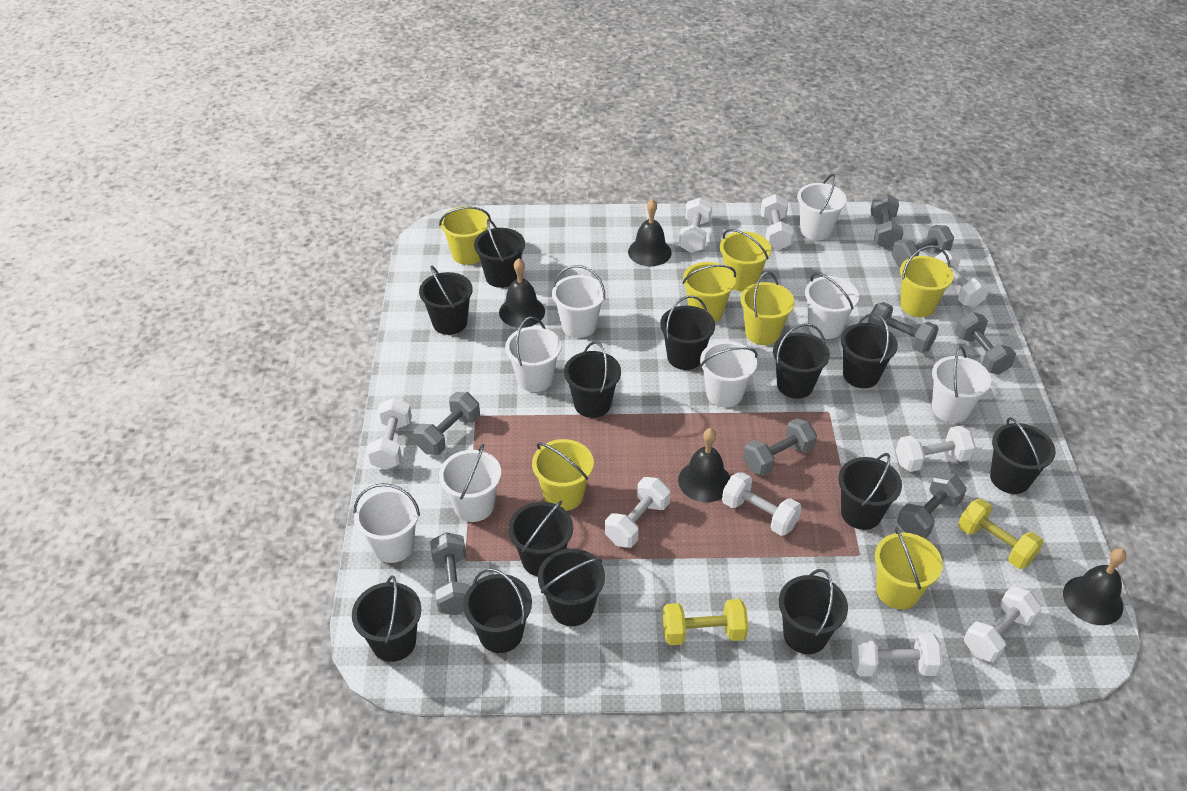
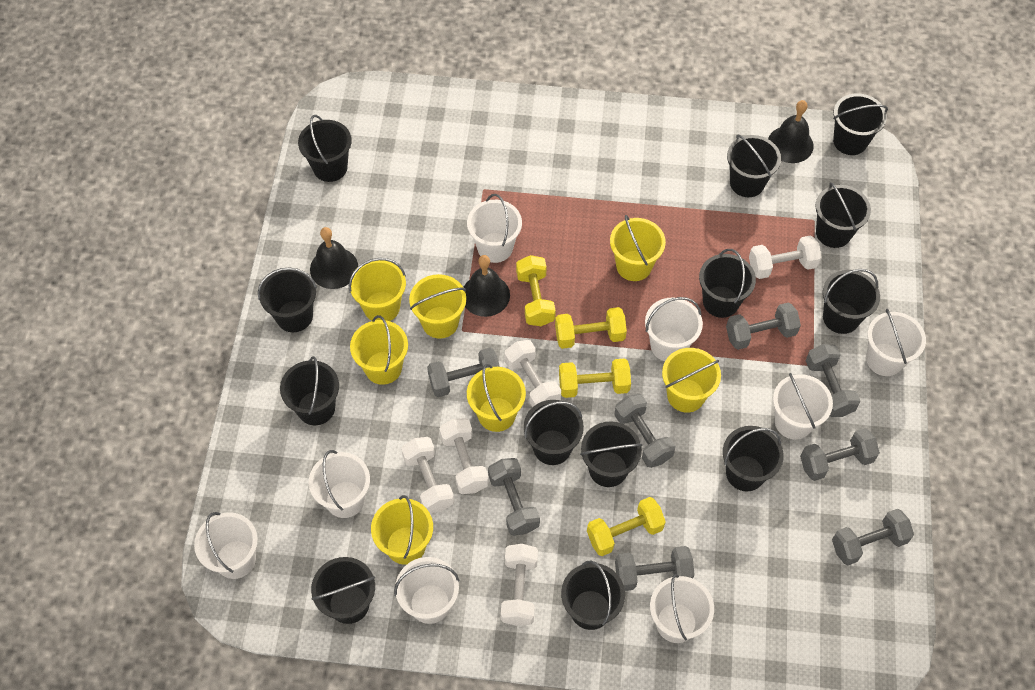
black bell: [499,258,545,328] [628,199,672,266] [678,428,730,502] [1063,548,1126,625] = 4 -> [310,227,358,289] [463,255,510,317] [768,100,814,163] = 3
white dumbbell: [367,398,412,470] [605,477,671,548] [679,197,712,253] [722,472,802,536] [761,194,794,250] [851,633,943,676] [896,426,976,472] [934,250,989,307] [964,586,1042,662] = 9 -> [401,437,454,513] [439,418,489,494] [501,544,538,626] [504,340,561,407] [749,235,822,279] = 5
yellow dumbbell: [663,599,748,645] [958,499,1044,569] = 2 -> [516,255,556,326] [555,307,627,349] [559,359,631,398] [587,497,666,556] = 4

